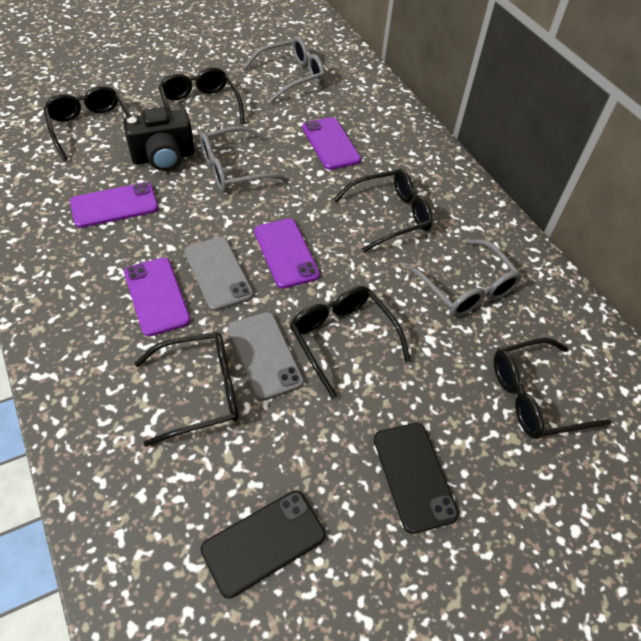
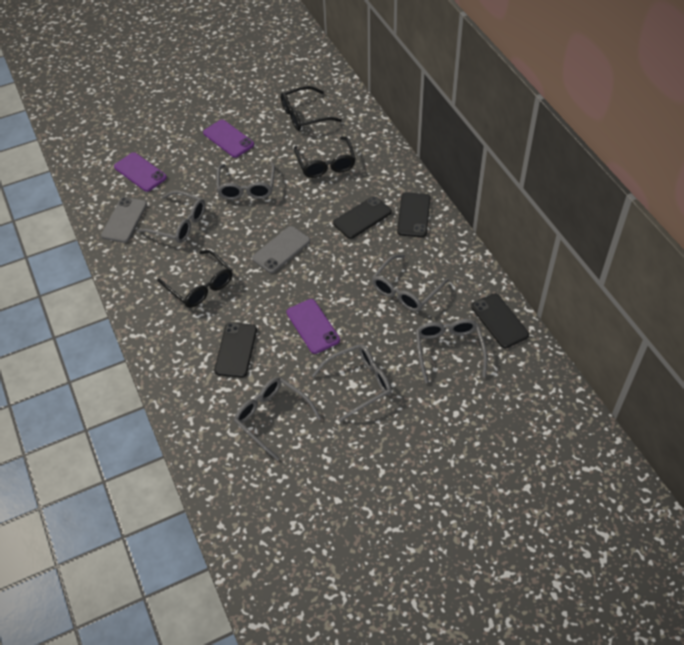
black camera: [123,107,194,171] = 1 -> none = 0
black glasses: [43,86,131,161] [134,332,239,447] [158,67,245,124] [289,286,410,399] [333,169,433,253] [494,338,612,439] = 6 -> [157,250,232,308] [280,86,342,131] [294,137,355,178] = 3
black phone: [201,491,326,598] [374,423,459,534] = 2 -> [214,322,257,378] [333,196,392,239] [397,192,430,237] [471,293,529,348] = 4
grey glasses: [200,126,290,192] [243,37,325,102] [405,239,522,317] = 3 -> [136,190,205,243] [217,162,275,200] [234,377,322,461] [312,344,392,422] [372,254,449,312] [416,319,487,383] = 6
purple phone: [70,182,158,228] [124,258,191,337] [254,218,320,289] [302,117,361,170] = 4 -> [114,152,167,192] [203,120,254,158] [287,299,340,354] = 3

